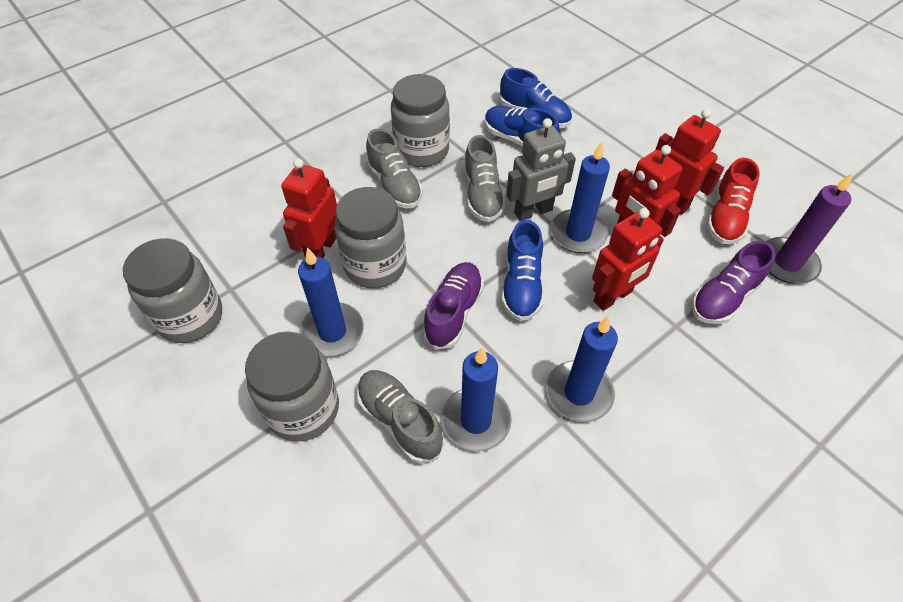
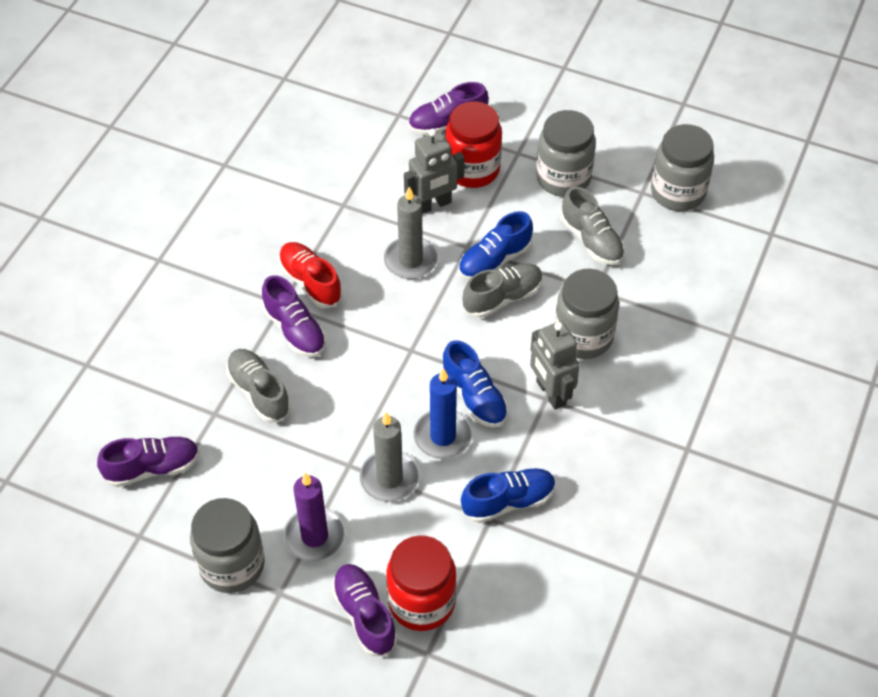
blue candle: [298,247,364,357] [441,348,512,452] [546,316,618,422] [550,142,610,253] = 4 -> [414,368,473,459] = 1
grey candle: none = 0 -> [360,412,420,502] [384,187,438,279] = 2
grey robot: [506,118,576,221] = 1 -> [404,129,465,214] [530,321,580,409] = 2
purple shoe: [422,262,484,350] [692,241,776,324] = 2 -> [97,436,200,487] [262,275,326,357] [332,564,398,656] [408,82,489,135] = 4
red jar: none = 0 -> [386,535,456,631] [446,102,502,188] = 2
red robot: [281,158,337,259] [592,208,664,311] [612,145,682,237] [655,109,724,215] = 4 -> none = 0

